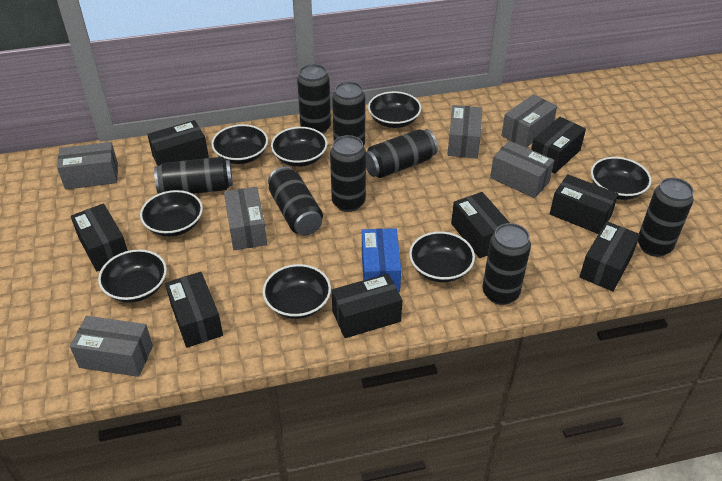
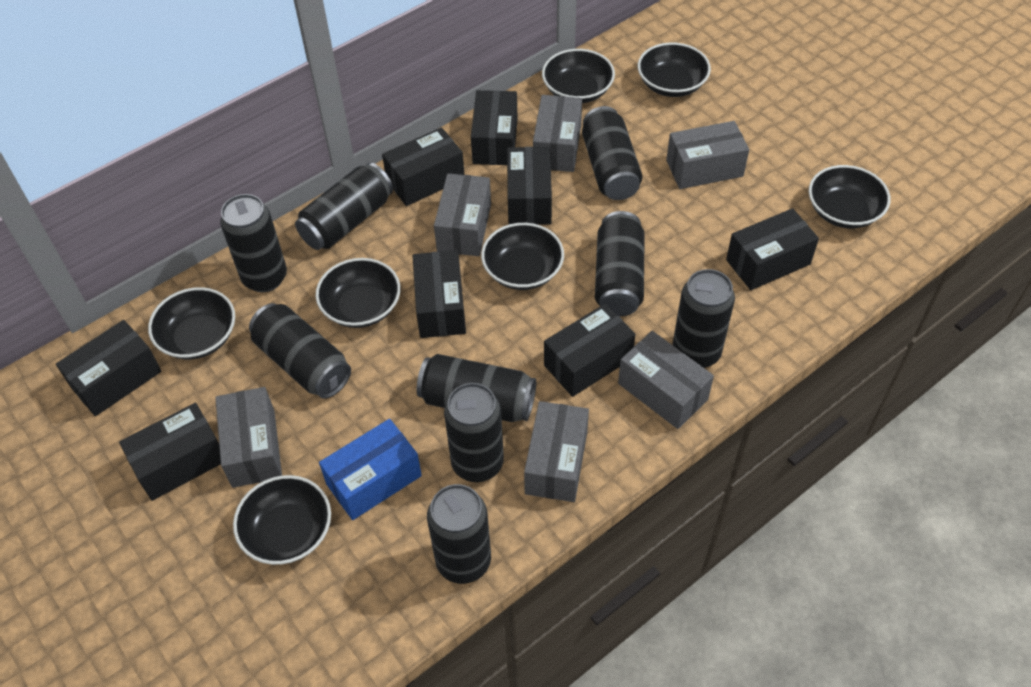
black bowl: [98,249,167,303] [140,190,203,237] [211,124,268,164] [263,264,331,319] [271,127,327,167] [368,91,421,128] [409,232,475,282] [591,157,651,200] = 8 -> [148,287,235,360] [233,475,331,565] [316,258,400,328] [481,223,564,290] [542,49,615,103] [638,42,711,97] [809,165,890,229] = 7
black can: [154,157,233,194] [268,166,323,235] [297,64,331,134] [330,135,366,212] [332,82,365,146] [366,129,438,178] [483,223,531,305] [638,178,694,257] = 8 -> [220,194,287,292] [249,303,351,399] [295,162,393,250] [417,354,536,422] [427,484,491,584] [444,383,504,482] [582,106,643,200] [595,211,645,316] [673,269,735,368] = 9

